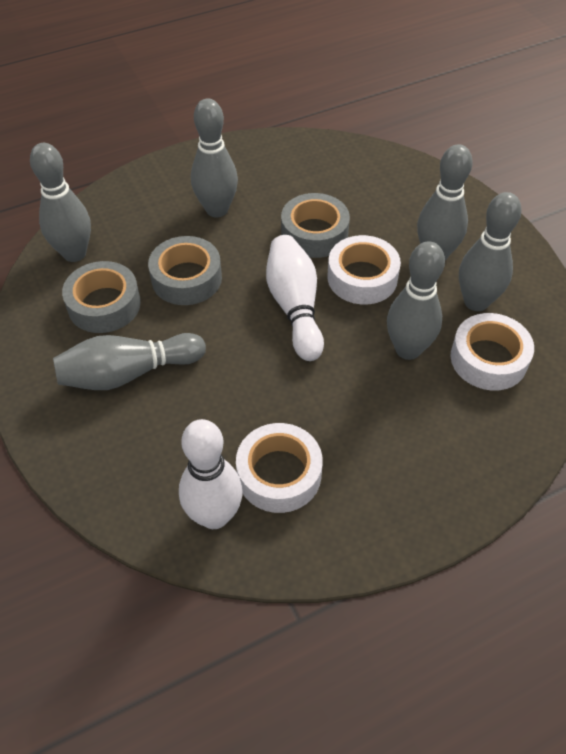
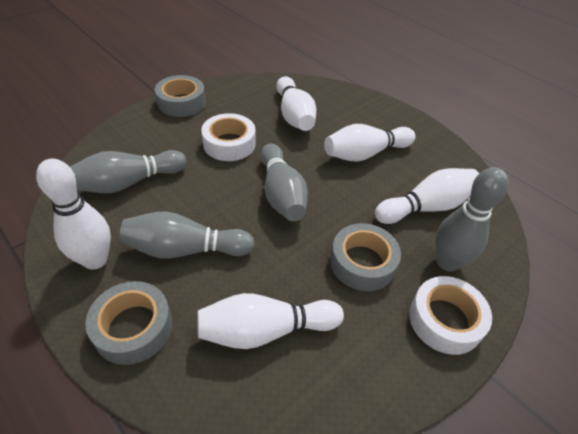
grey bowling pin: [30,143,91,262] [53,333,206,390] [191,98,238,218] [387,241,445,360] [417,144,473,260] [459,192,522,311] = 6 -> [70,150,187,193] [120,211,255,259] [261,144,308,221] [435,167,509,272] = 4
white bowling pin: [179,419,243,529] [266,235,324,361] = 2 -> [36,159,111,270] [197,293,344,349] [276,76,316,131] [324,124,416,162] [375,168,479,224] = 5
white tape: [236,423,323,513] [327,235,401,304] [450,313,534,390] = 3 -> [201,113,256,161] [409,276,492,355] = 2

